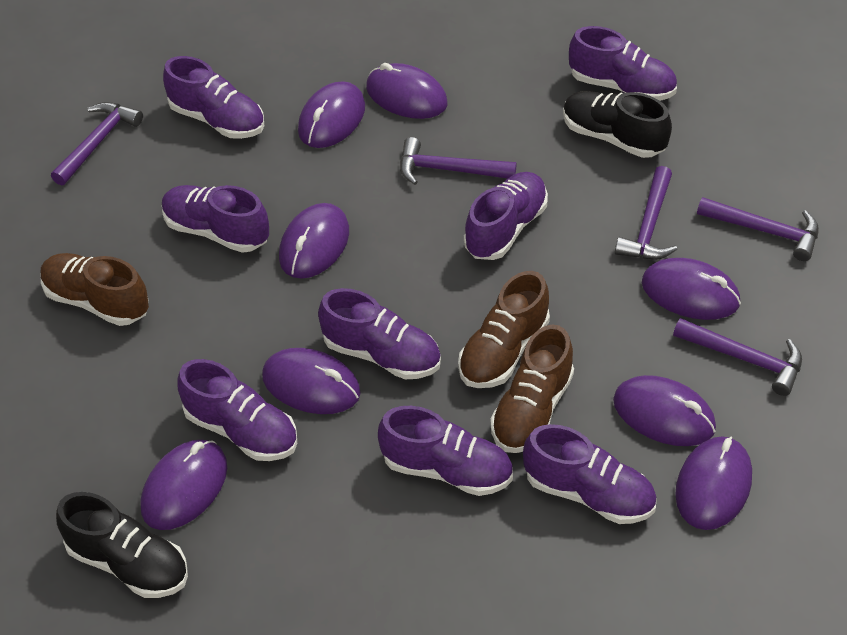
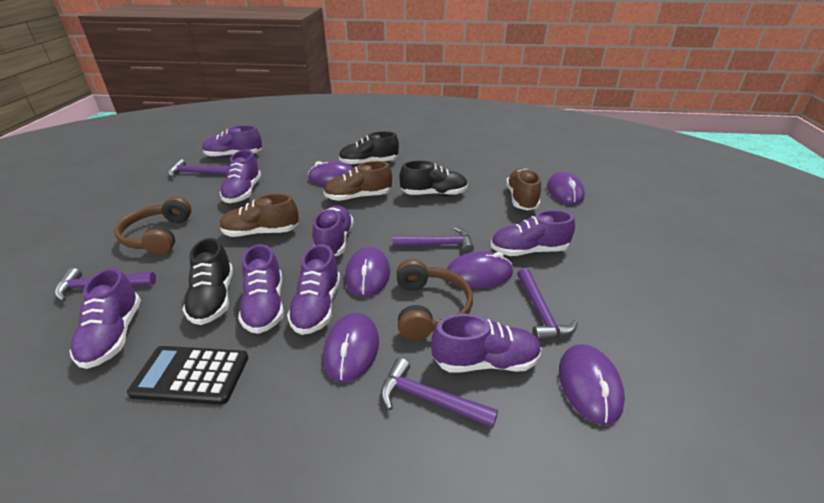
black calculator: none = 0 -> [127,346,249,405] = 1
black shoe: [56,492,188,598] [563,91,672,158] = 2 -> [182,238,233,325] [339,131,399,165] [399,160,468,196] = 3
brown headphones: none = 0 -> [115,197,192,255] [396,259,473,340] = 2
purple mouse: [141,440,227,530] [262,348,361,414] [279,203,349,279] [298,81,365,148] [366,63,447,119] [613,375,716,446] [642,258,741,320] [675,436,752,530] = 8 -> [308,161,354,185] [323,313,379,382] [345,247,390,297] [447,251,513,289] [547,172,585,205] [559,344,625,425] = 6

